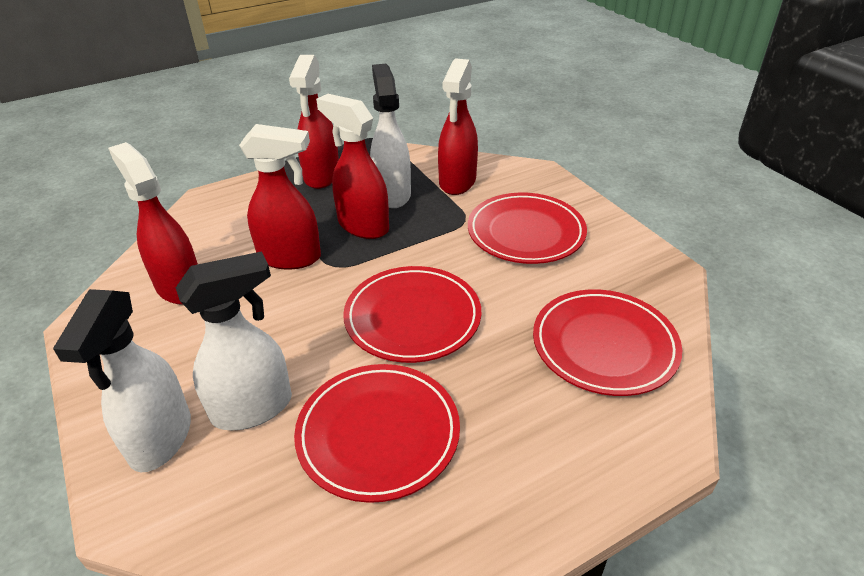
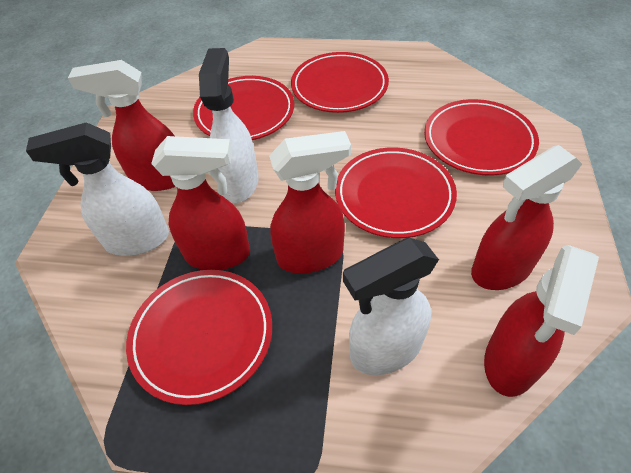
red plate: [294,364,460,503] [343,266,481,363] [468,192,587,264] [533,290,682,396] = 4 -> [126,270,272,405] [193,76,294,140] [291,52,389,113] [335,147,457,238] [424,99,539,175] = 5

